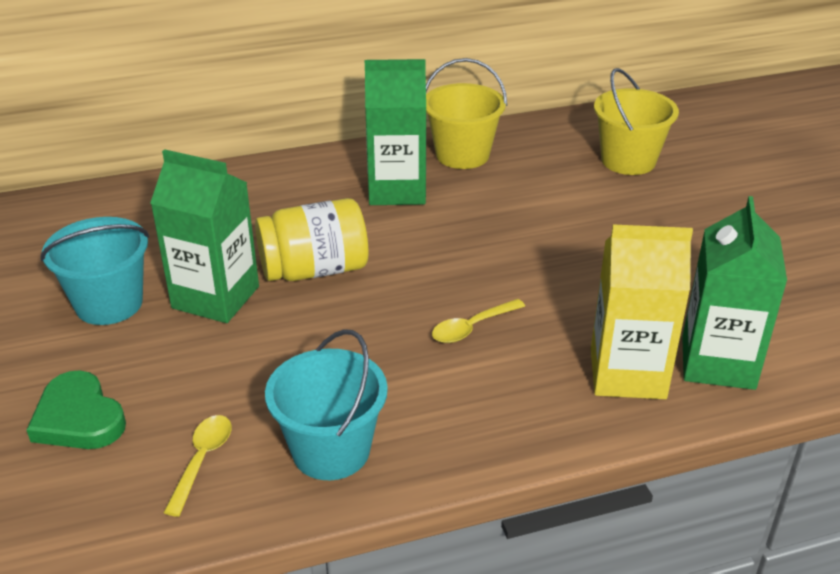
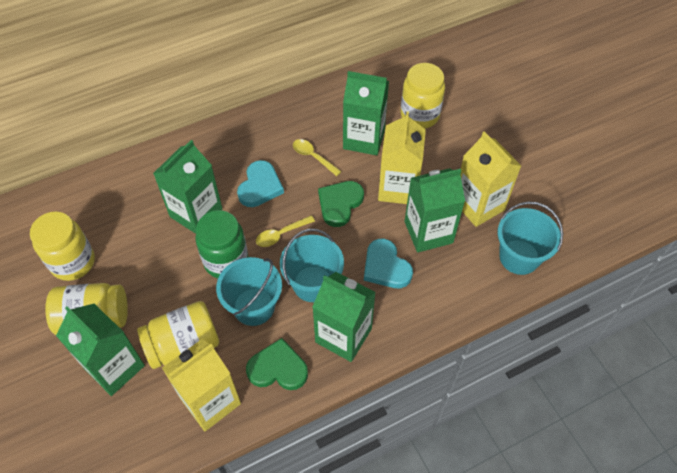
green carton: [150,149,259,323] [365,59,426,205] [682,196,787,390] = 3 -> [56,304,145,396] [153,140,222,234] [312,272,376,362] [343,71,389,155] [404,168,465,252] = 5
green heart: [27,370,126,449] = 1 -> [246,338,308,390] [318,181,364,227] = 2
green jar: none = 0 -> [195,210,248,278] = 1
turquoise bucket: [40,217,149,325] [265,329,388,480] = 2 -> [216,257,282,326] [280,229,344,302] [498,201,563,275] = 3
turquoise heart: none = 0 -> [237,160,284,207] [364,239,413,288] = 2
yellow bucket: [426,58,507,169] [594,68,679,175] = 2 -> none = 0
yellow carton: [591,224,693,399] = 1 -> [162,339,241,431] [378,111,426,204] [461,131,521,227] = 3
yellow jar: [255,198,368,281] = 1 -> [30,211,95,281] [45,283,128,335] [137,301,219,369] [401,63,445,129] = 4

